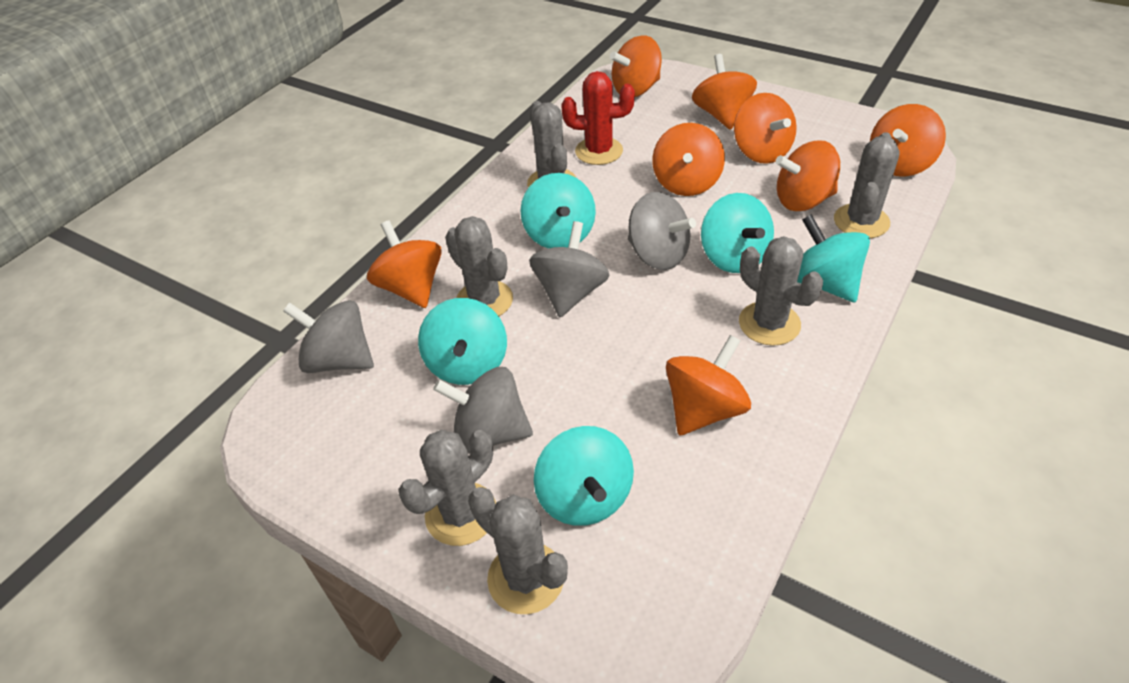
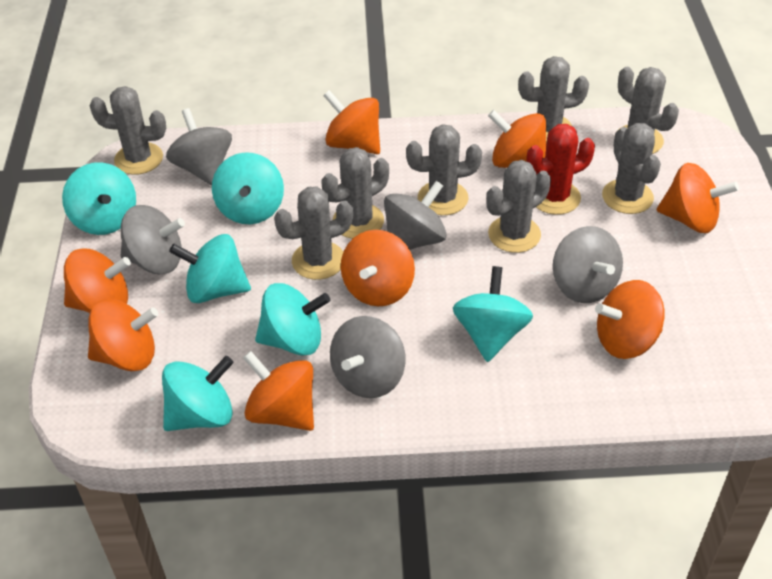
grey cactus: [399,429,496,546] [445,216,513,316] [468,487,568,614] [527,101,576,188] [739,236,823,346] [834,132,900,238] = 6 -> [90,86,166,175] [274,186,353,280] [322,147,389,239] [406,124,482,215] [486,160,551,253] [518,56,589,144] [602,123,661,214] [617,67,679,154] = 8
grey spinning top: [283,300,374,373] [433,367,533,454] [529,221,610,317] [628,192,696,270] = 4 -> [121,205,185,274] [166,108,232,186] [330,316,406,398] [384,181,447,250] [553,226,623,303] = 5
turquoise spinning top: [418,298,507,385] [520,173,596,249] [534,426,634,526] [701,193,774,273] [797,214,870,303] = 5 -> [62,162,136,235] [162,356,233,431] [169,234,251,303] [212,152,284,224] [255,283,330,356] [453,266,533,362] = 6

